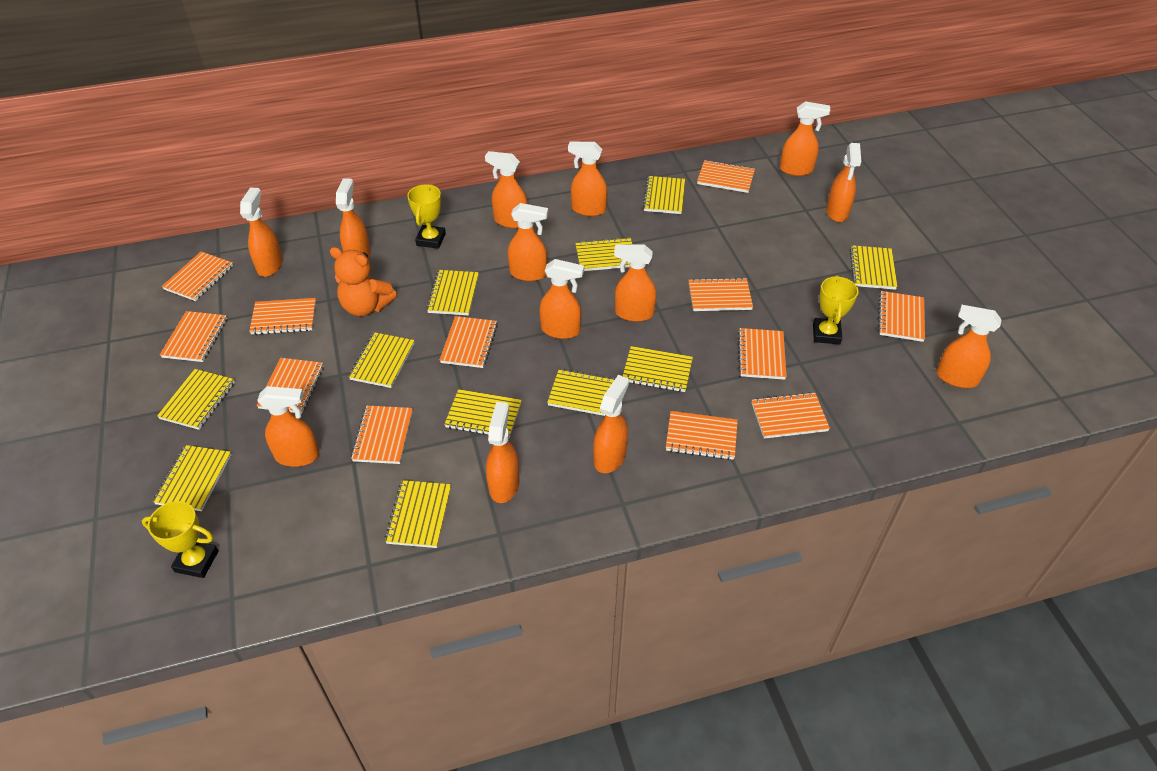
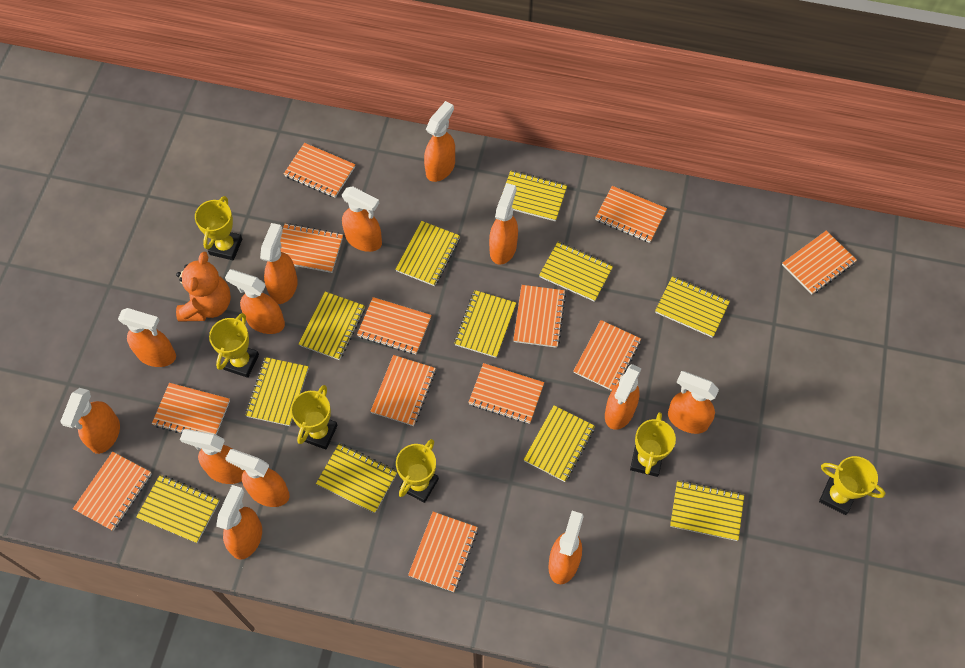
yellow trophy: [142,501,219,578] [407,184,446,249] [813,275,859,345] = 3 -> [195,196,242,260] [209,313,259,378] [290,385,338,450] [396,439,439,503] [630,412,676,477] [819,456,886,515] = 6

